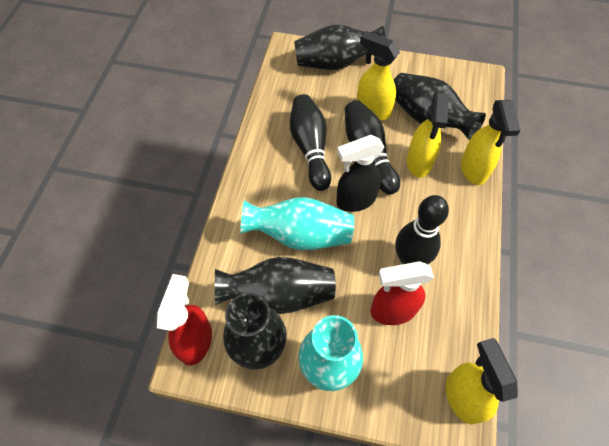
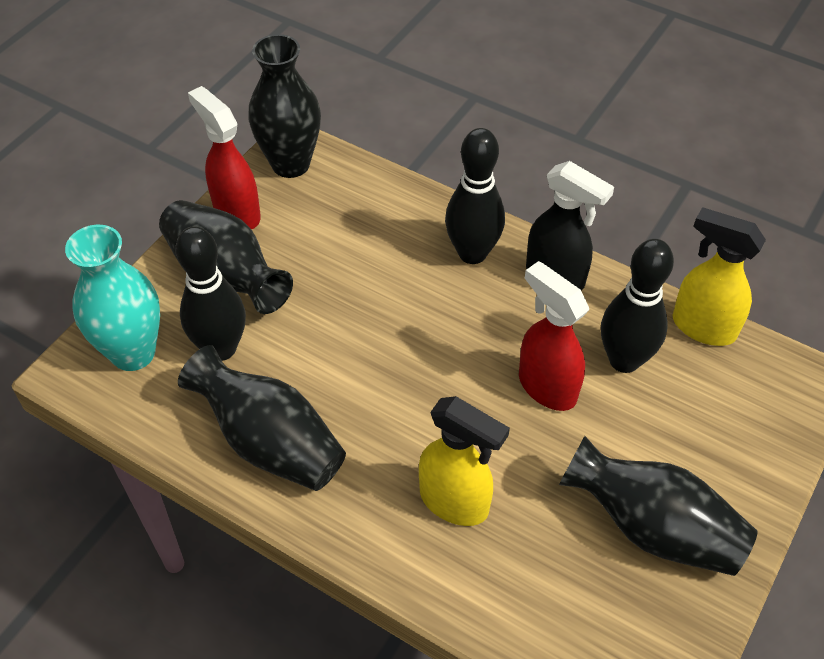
turquoise vase: [240,197,354,250] [299,315,363,391] = 2 -> [65,225,160,371] = 1
yellow spray bottle: [357,31,400,120] [407,92,449,178] [446,338,518,424] [461,100,521,185] = 4 -> [419,396,510,526] [673,207,766,346] = 2

